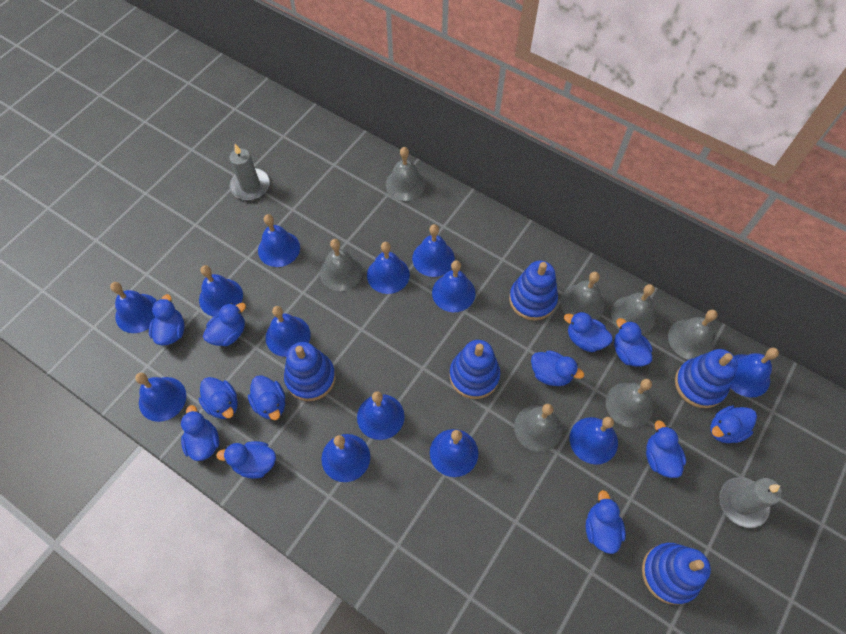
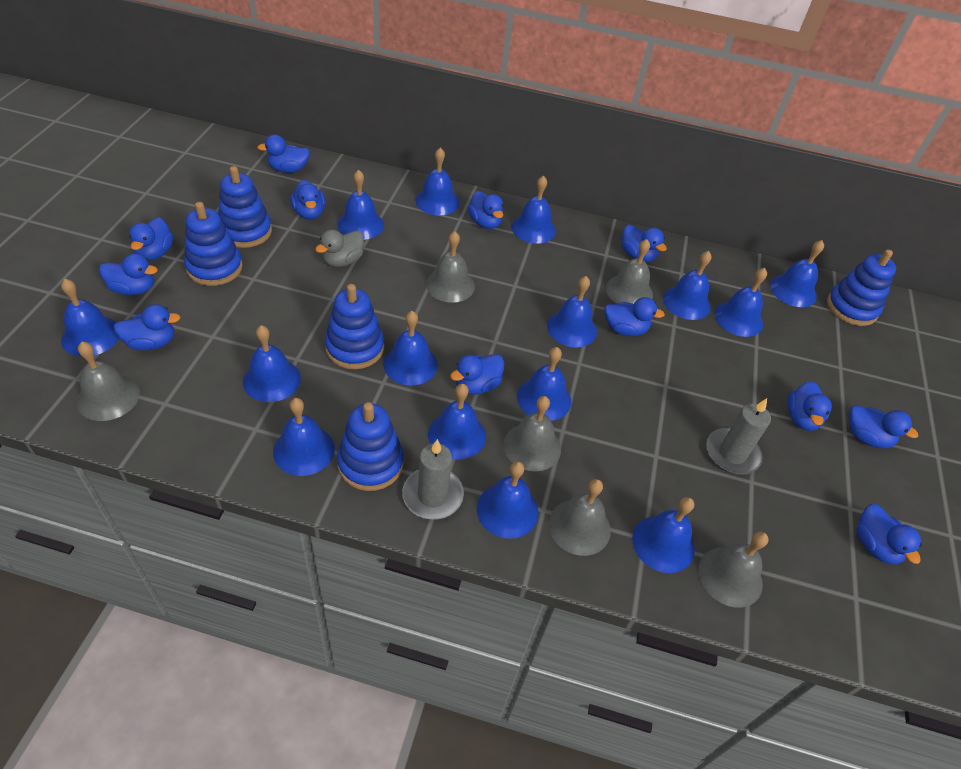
blue bell: [110,282,156,333] [135,373,186,422] [199,265,243,317] [258,214,300,267] [265,306,311,357] [321,434,370,482] [357,392,405,440] [367,242,410,294] [412,224,455,277] [430,429,478,477] [432,260,476,312] [570,417,618,465] [730,348,779,397] = 13 -> [61,279,119,356] [243,325,301,402] [273,398,335,476] [338,170,384,240] [383,311,438,385] [415,147,459,215] [428,384,486,459] [477,461,538,539] [512,175,556,243] [517,347,571,421] [547,276,597,347] [632,497,695,573] [663,251,711,320] [715,268,767,337] [770,240,824,307] = 15
grey bell: [320,239,363,291] [386,147,426,201] [514,404,562,452] [560,272,605,320] [606,379,653,428] [611,284,655,335] [668,310,718,360] = 7 -> [77,342,140,421] [426,231,475,303] [503,396,561,471] [549,479,611,556] [606,239,653,304] [699,532,769,608] = 6
grey duck: none = 0 -> [315,229,364,267] = 1

